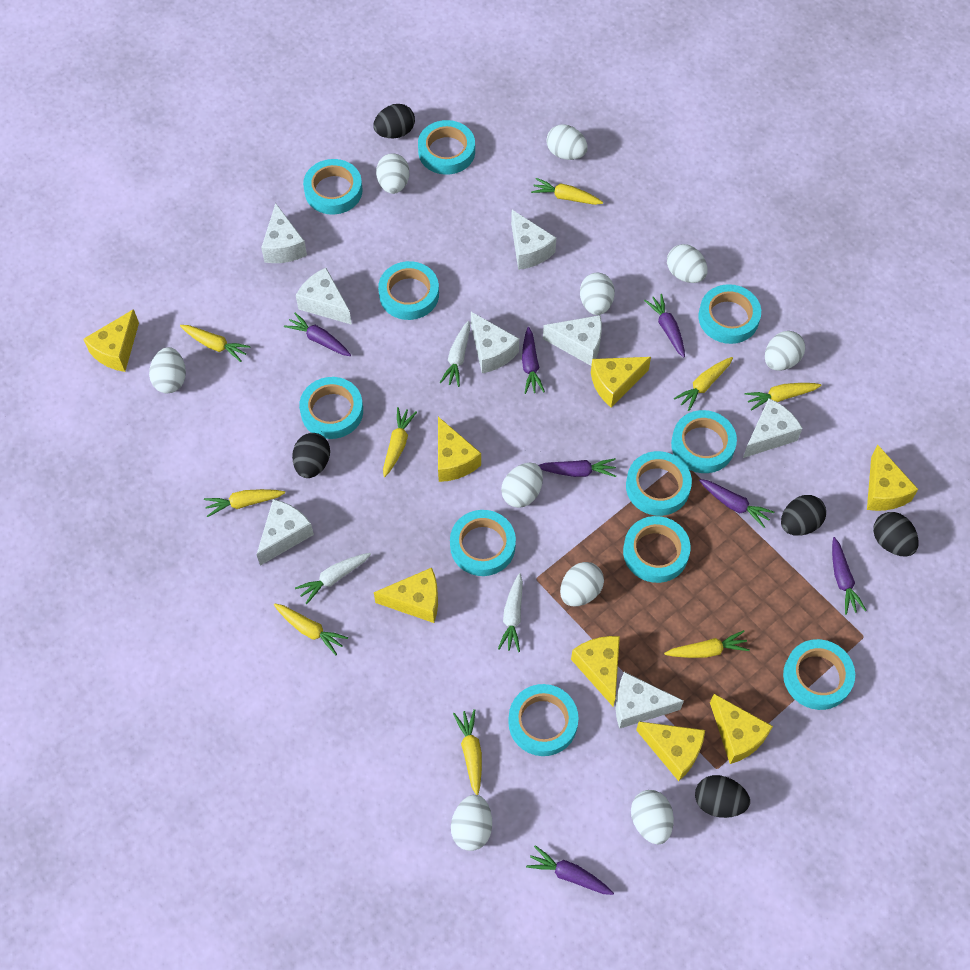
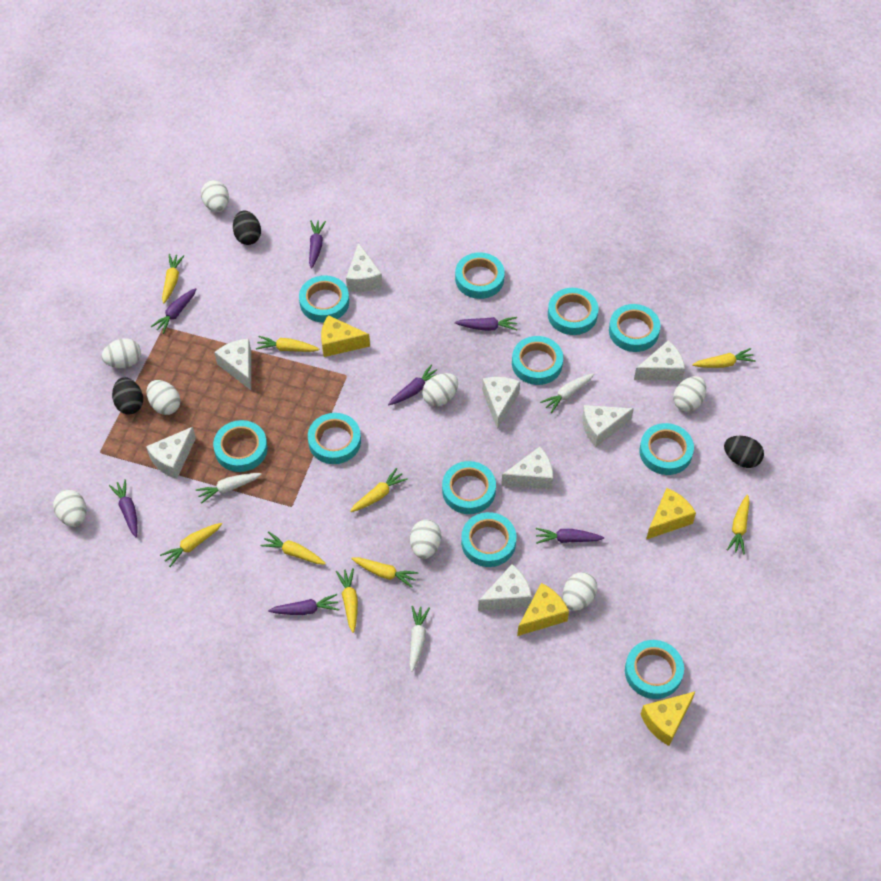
black egg: [292,433,330,478] [373,104,415,138] [695,775,750,818] [781,495,826,535] [873,512,919,556] = 5 -> [112,377,143,415] [233,210,261,245] [724,436,764,468] = 3
white egg: [149,347,186,393] [376,153,409,194] [451,795,492,851] [501,463,543,508] [546,124,588,160] [560,562,604,606] [580,272,615,315] [631,790,674,845] [667,244,708,283] [765,331,805,371] = 10 -> [53,490,87,527] [101,338,141,368] [146,380,181,415] [201,180,229,212] [410,519,442,559] [422,373,458,407] [563,572,597,611] [673,376,706,412] = 8
yellow cheese: [83,309,139,372] [374,568,438,623] [438,417,481,482] [571,636,620,706] [591,357,651,407] [636,722,705,781] [710,694,773,764] [867,444,918,511] = 8 -> [321,315,370,357] [517,583,569,636] [640,691,696,746] [646,488,696,540] = 4

